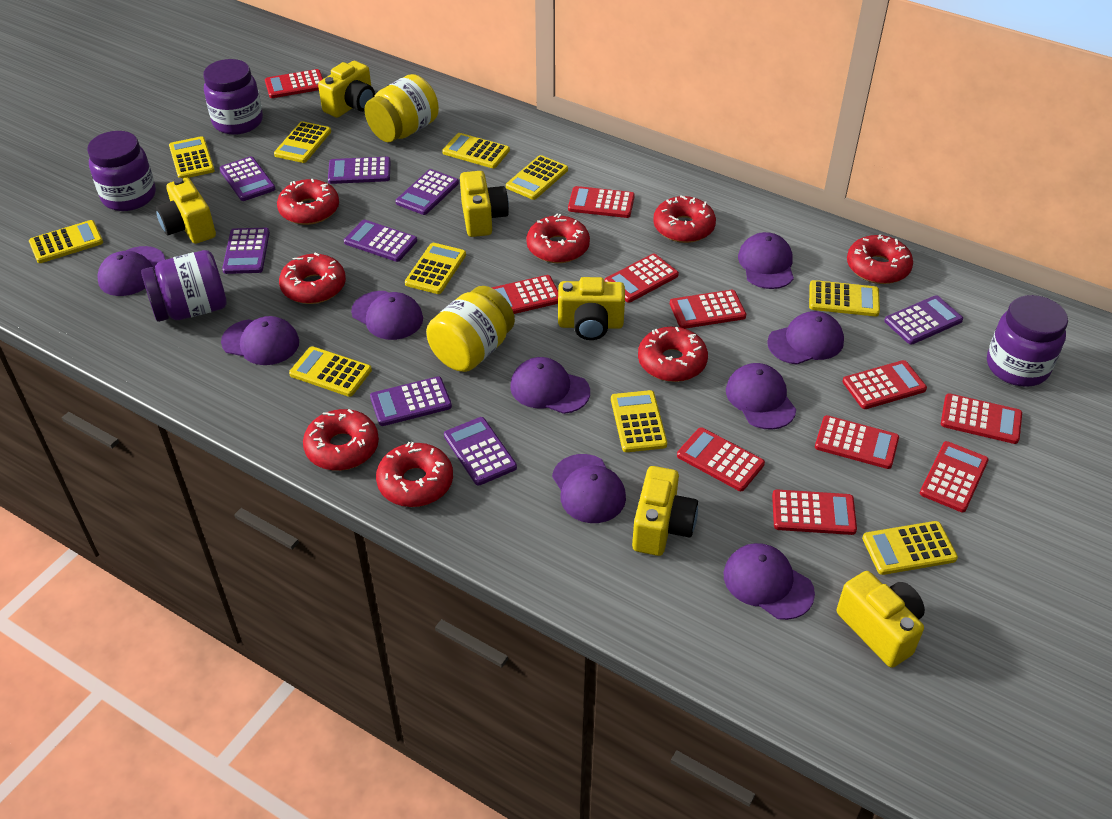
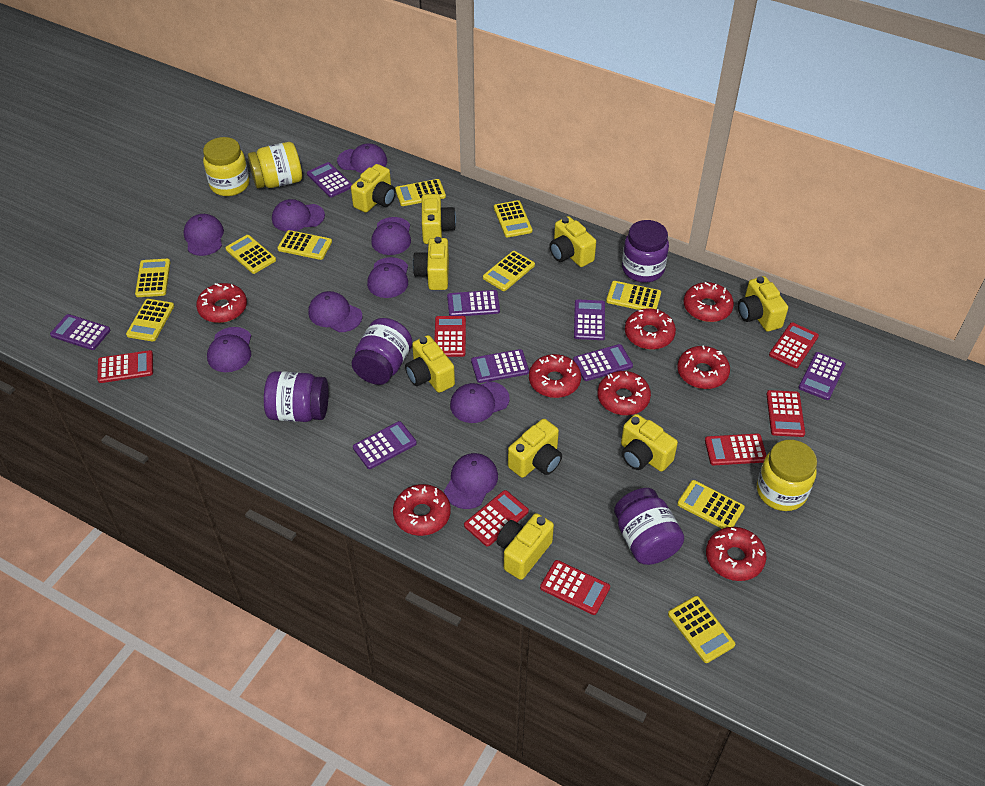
red calculator: [265,69,323,98] [492,275,558,314] [568,186,635,218] [604,254,679,303] [670,290,746,329] [677,427,765,491] [772,490,857,535] [815,415,899,469] [842,360,927,409] [920,441,989,512] [941,393,1022,444] = 11 -> [97,350,153,383] [434,316,466,357] [464,490,529,547] [540,560,610,615] [705,434,767,465] [766,390,805,437] [769,322,819,368] = 7
yellow camera: [155,177,216,244] [318,61,375,118] [460,171,509,237] [558,277,625,340] [632,466,698,556] [837,571,925,668] = 6 -> [351,164,396,213] [405,335,455,393] [413,237,449,290] [422,194,456,244] [497,513,554,580] [508,419,562,478] [549,216,596,267] [621,414,678,472] [738,276,788,332] = 9
yellow jar: [364,74,439,142] [426,286,515,372] = 2 -> [203,137,250,196] [248,142,302,189] [757,440,817,511] = 3

